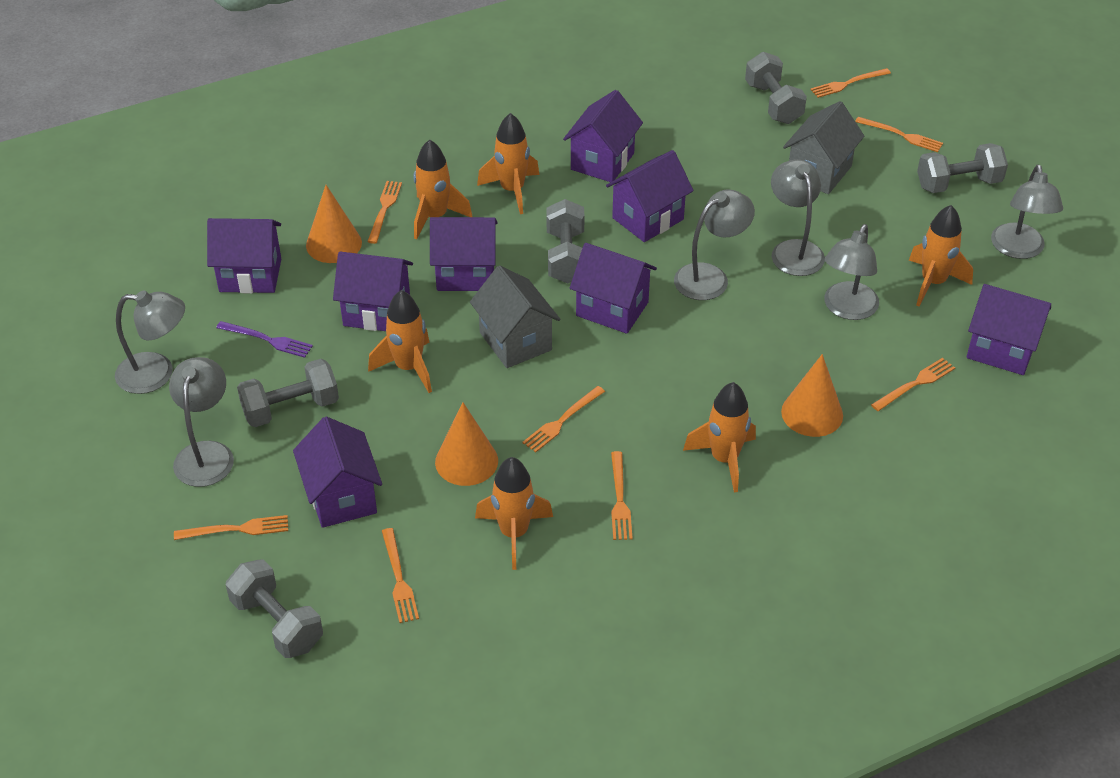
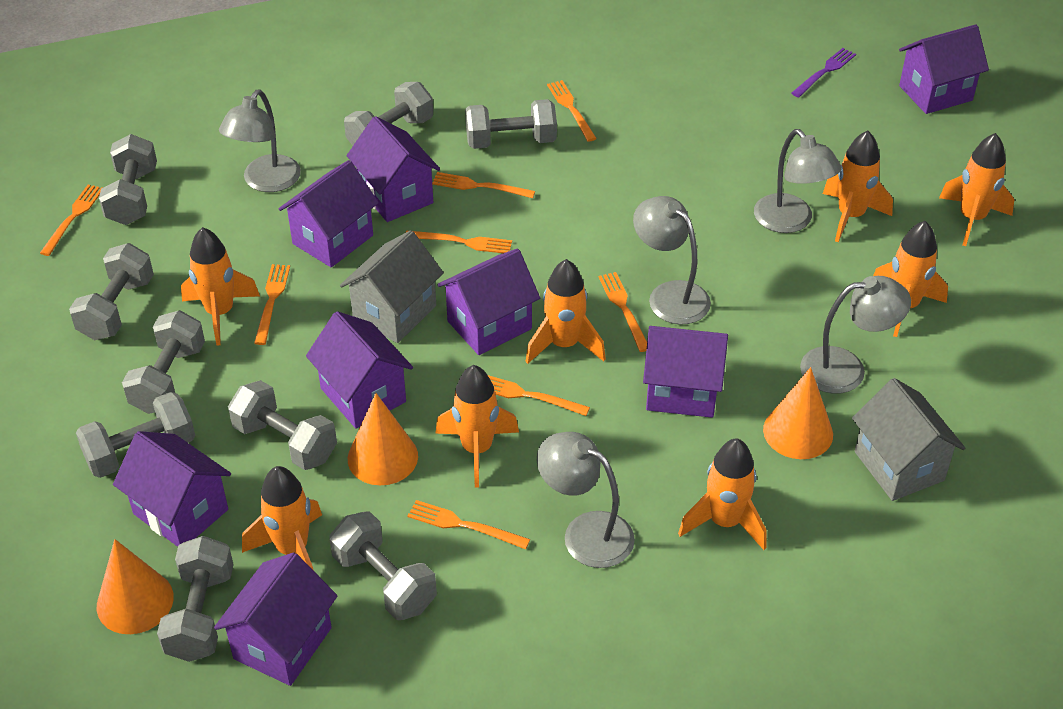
grey dumbbell: [226,559,323,658] [237,359,339,427] [546,199,585,284] [745,52,807,124] [917,143,1008,193] = 5 -> [69,243,154,340] [76,392,195,478] [99,134,157,225] [122,310,205,414] [157,536,234,662] [228,380,337,470] [329,511,437,620] [344,82,433,146] [465,99,557,149] = 9
grey lamp: [115,290,185,394] [169,357,234,487] [674,189,755,300] [771,159,825,276] [824,224,879,320] [991,165,1063,259] = 6 -> [219,90,301,192] [537,432,635,568] [633,196,711,325] [754,129,842,233] [800,276,911,394] = 5
orange rocket: [368,290,432,393] [414,139,473,240] [475,457,553,570] [477,113,539,214] [683,382,756,492] [909,205,973,307] = 6 -> [181,227,260,346] [242,466,322,571] [435,365,519,488] [525,259,606,364] [678,438,767,550] [823,131,893,242] [873,221,948,337] [939,133,1014,246] = 8

